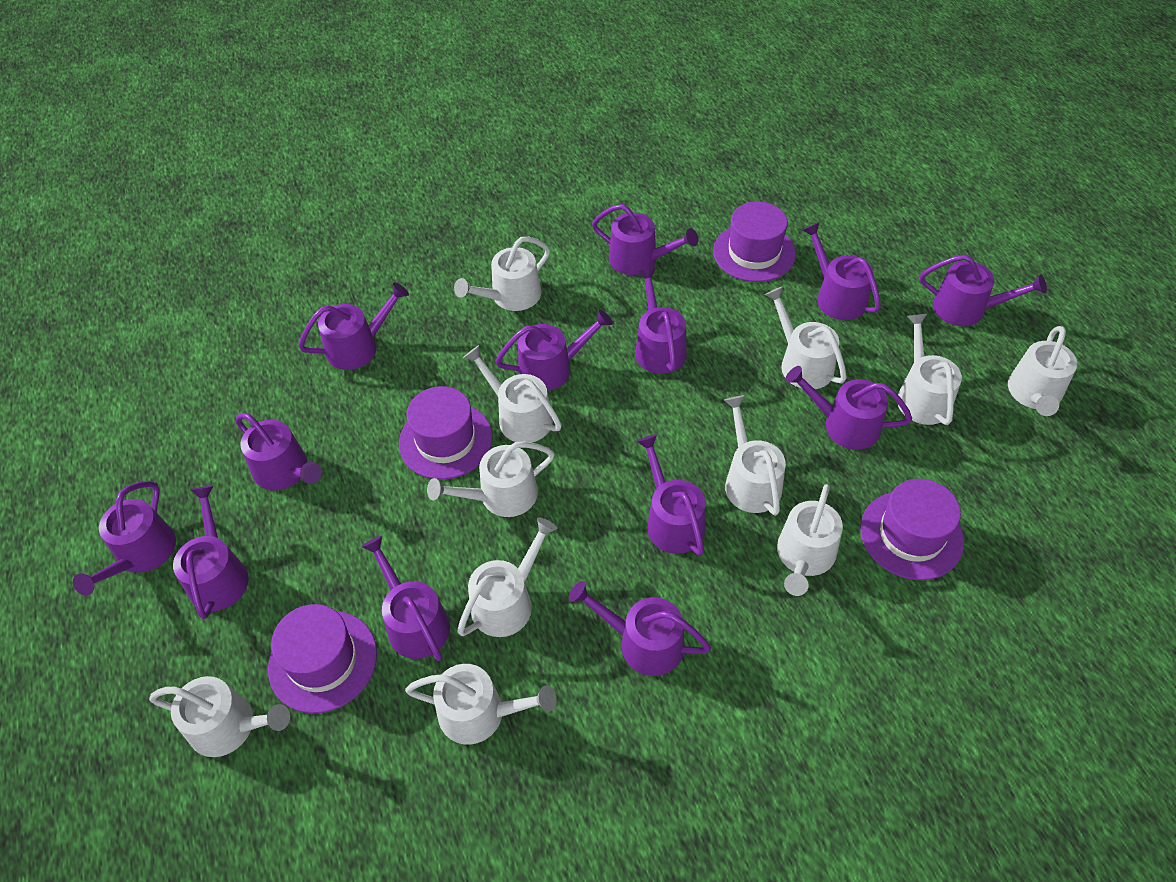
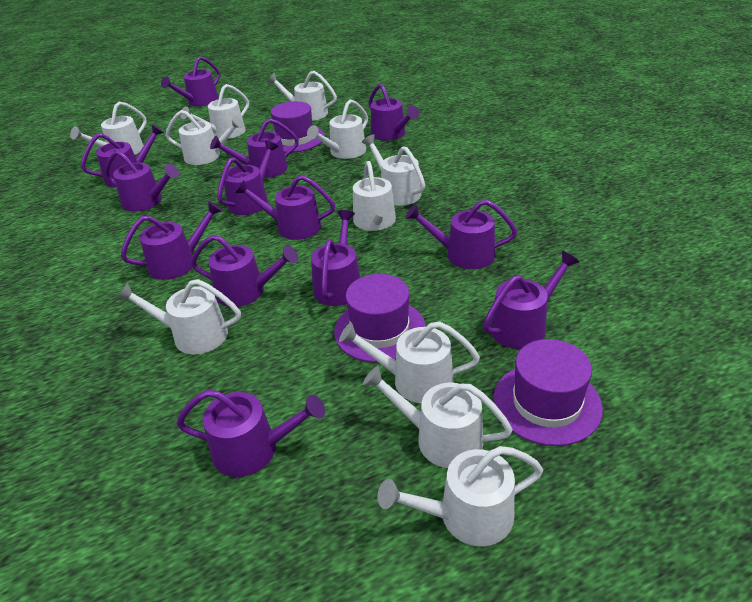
purple hat: [268,604,377,713] [399,386,493,480] [713,201,796,282] [860,479,964,580] = 4 -> [271,101,325,153] [334,274,426,363] [493,339,603,446] = 3

